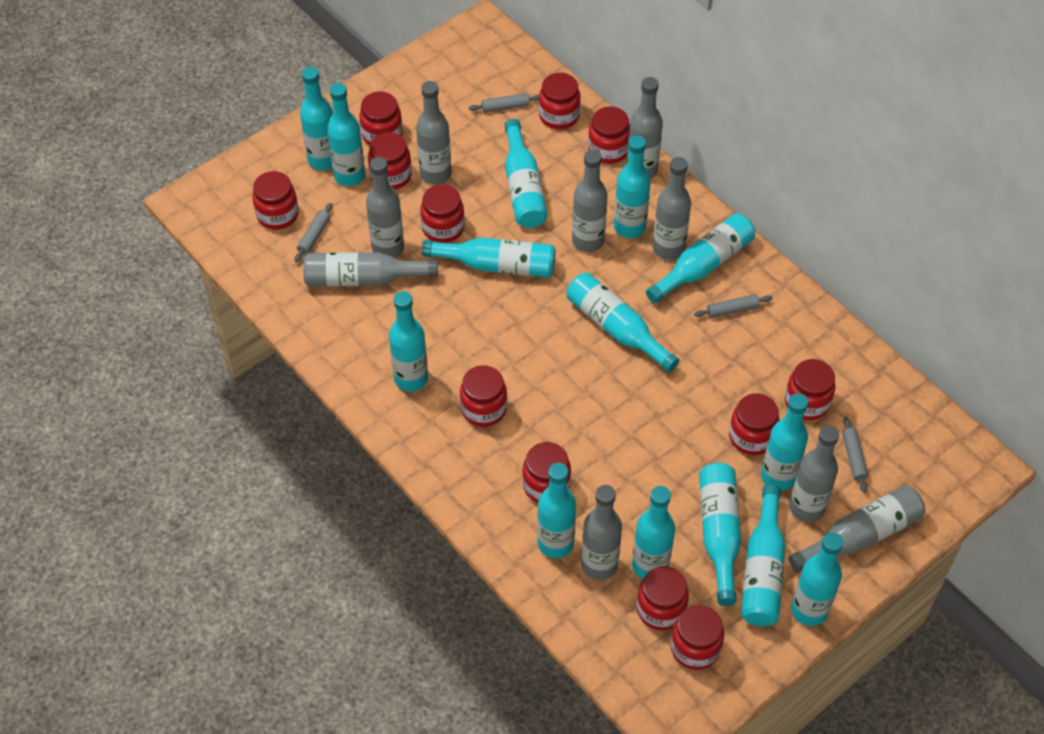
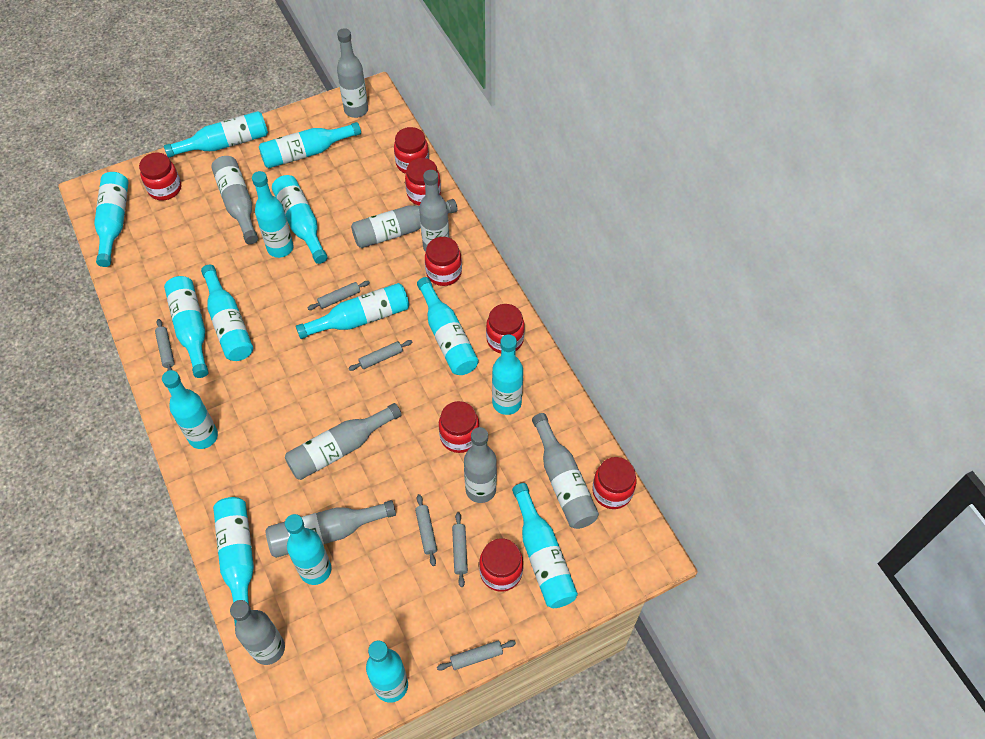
grey rolling pin: [295,203,332,262] [469,93,539,113] [694,294,772,318] [842,417,868,493] = 4 -> [155,319,175,371] [308,281,370,310] [348,340,412,371] [415,494,437,566] [437,640,516,671] [452,512,468,587] = 6
red jar: [252,171,299,230] [359,92,403,146] [368,132,412,190] [420,184,465,243] [460,365,507,427] [522,442,571,503] [539,73,581,130] [588,106,630,164] [636,566,689,630] [671,605,724,670] [729,393,780,455] [785,359,836,420] = 12 -> [139,153,181,200] [394,127,429,174] [405,158,441,206] [425,237,462,286] [439,401,480,453] [479,538,523,592] [486,304,525,354] [592,457,636,509] = 8
turquoise bottle: [300,67,333,170] [327,83,365,186] [389,291,428,391] [422,238,555,278] [505,119,548,228] [537,463,576,558] [567,273,679,372] [614,135,651,238] [632,486,675,579] [646,213,755,304] [699,463,741,606] [741,485,785,627] [761,393,808,491] [791,532,843,626] = 14 -> [94,172,128,267] [162,370,218,449] [164,111,268,158] [164,276,209,378] [201,265,253,361] [213,497,254,626] [252,171,294,258] [259,122,361,168] [272,175,328,264] [285,514,331,585] [296,283,409,339] [366,640,408,703] [417,277,479,375] [492,334,523,415] [512,483,578,608] = 15

